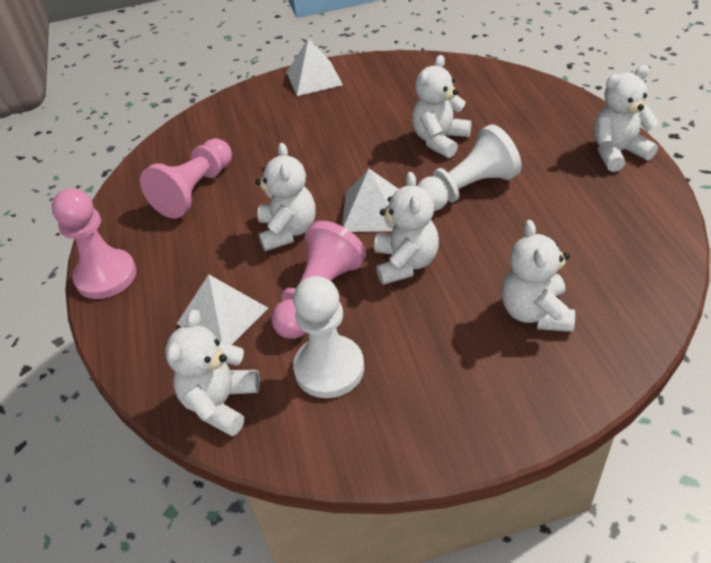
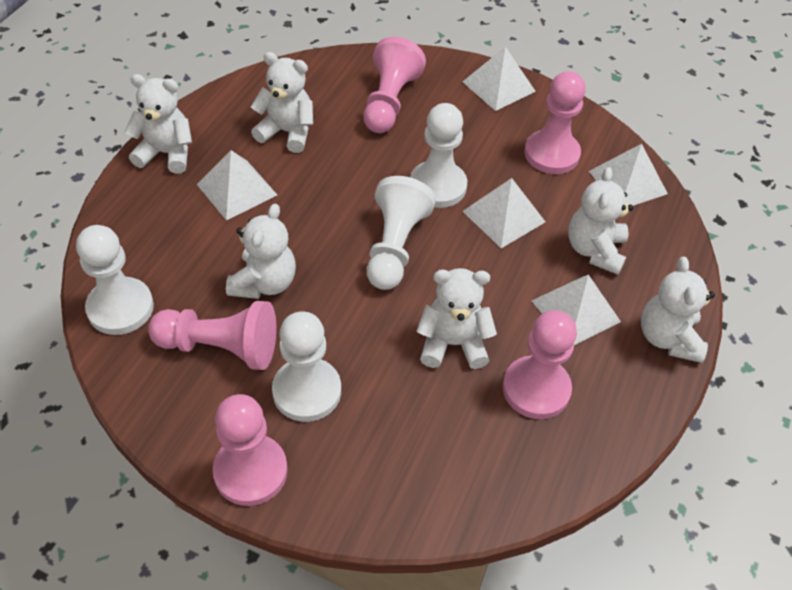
pink pawn: [52,188,136,299] [140,138,232,219] [271,220,366,339] = 3 -> [148,301,276,370] [213,394,288,506] [363,37,426,133] [503,310,577,419] [524,71,586,174] = 5
white pawn: [293,276,364,398] [417,124,522,211] = 2 -> [76,225,154,335] [272,312,341,422] [367,176,436,290] [410,103,467,208] = 4
white pyramid: [177,274,268,345] [286,38,343,96] [342,169,398,232] = 3 -> [197,150,277,220] [462,178,546,248] [463,47,536,111] [532,274,621,345] [589,144,668,206] = 5

